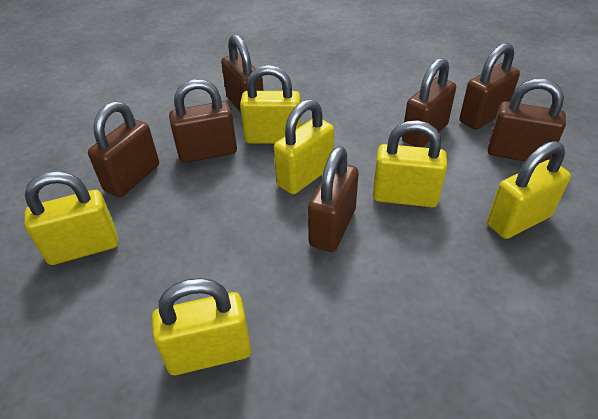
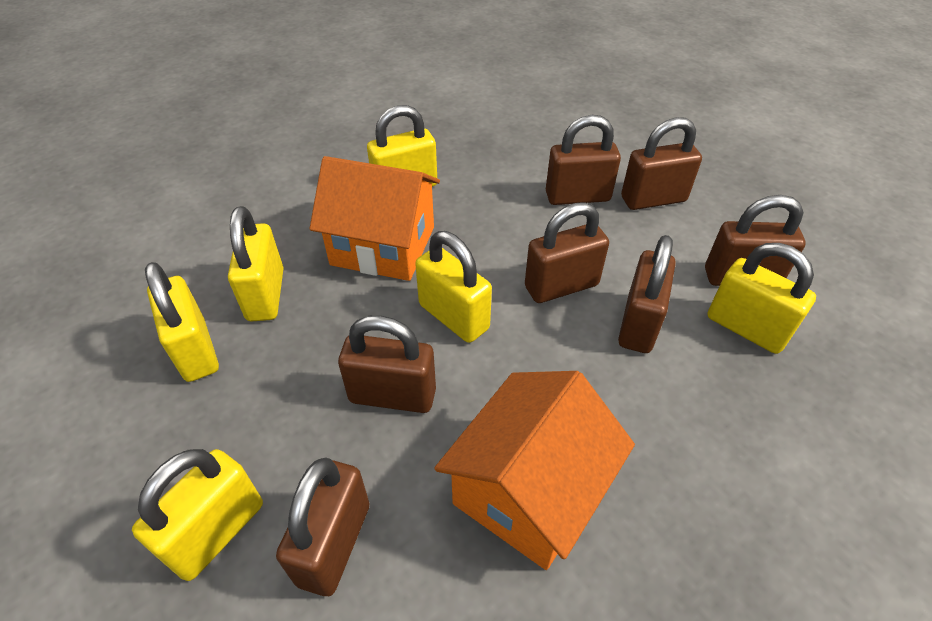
orange house: none = 0 -> [309,156,440,281] [434,371,635,570] = 2

